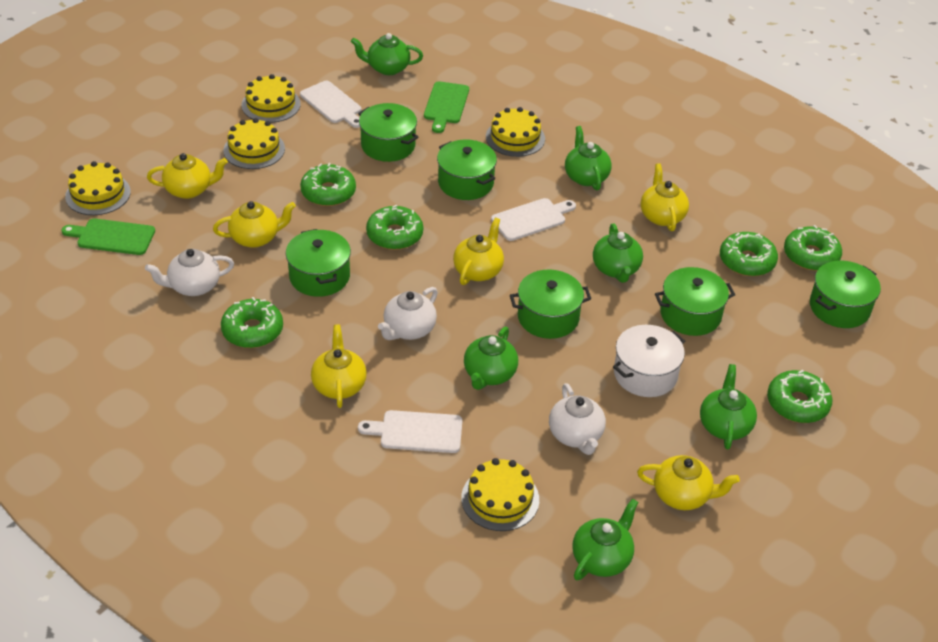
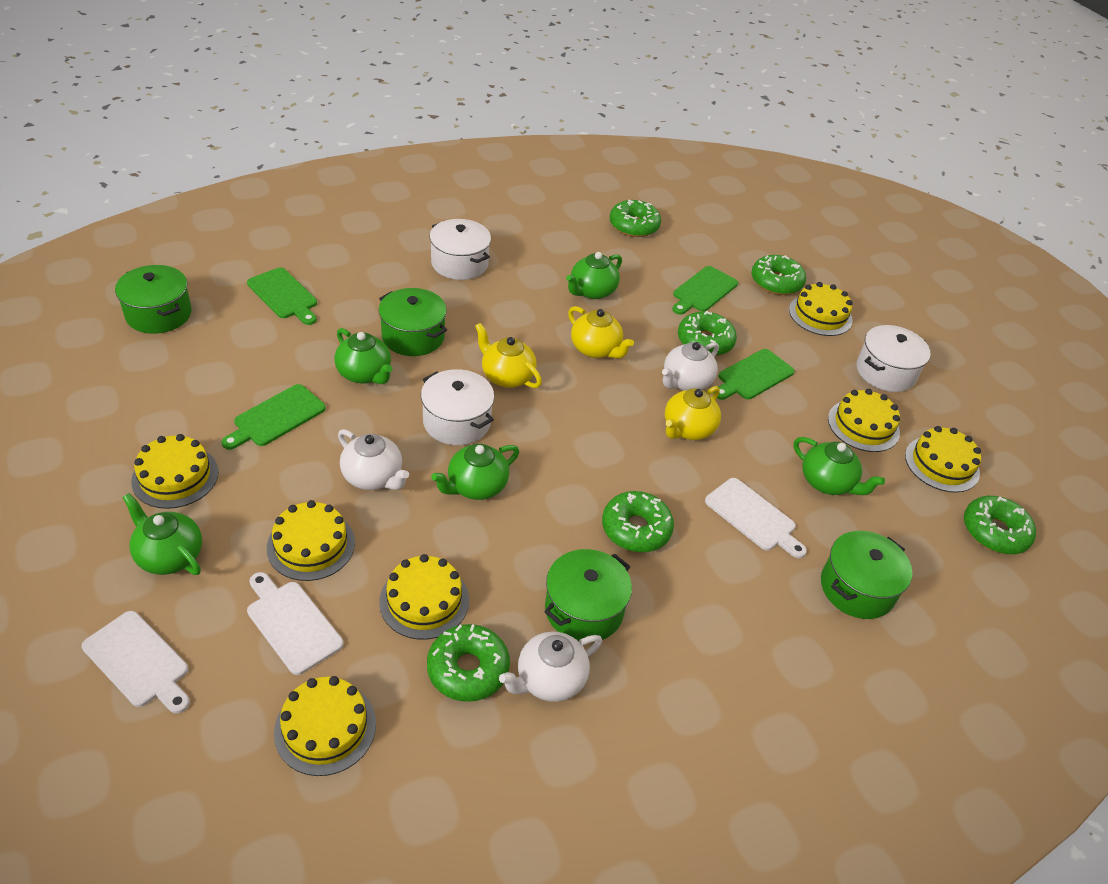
green cutting board: [61,218,155,255] [424,81,469,133] = 2 -> [222,384,326,450] [247,267,317,325] [672,266,738,315] [713,349,794,400] = 4
green pot: [286,229,351,297] [358,103,419,162] [437,139,497,200] [510,270,591,339] [655,267,735,336] [810,261,881,328] = 6 -> [115,265,192,334] [379,288,447,356] [544,549,632,643] [821,531,912,619] = 4
green teapot: [351,33,423,75] [464,327,518,390] [565,126,612,190] [572,498,638,580] [593,223,643,283] [700,364,757,449] = 6 -> [122,493,202,575] [335,328,392,384] [431,444,519,500] [566,252,622,299] [794,437,885,495] = 5
white pot: [613,325,685,397] = 1 -> [421,369,494,445] [430,219,491,280] [857,325,931,392] = 3
yellow cake: [65,161,131,215] [224,118,285,169] [241,74,301,123] [461,458,539,531] [486,107,545,157] = 5 -> [131,434,219,509] [267,500,355,581] [274,676,376,776] [379,554,469,640] [789,282,853,336] [828,389,900,452] [905,426,981,493] = 7
yellow teapot: [147,153,228,199] [213,201,296,248] [311,325,367,408] [453,218,504,285] [637,455,740,510] [641,163,689,231] = 6 -> [475,323,542,388] [568,306,634,358] [665,386,721,440] = 3

